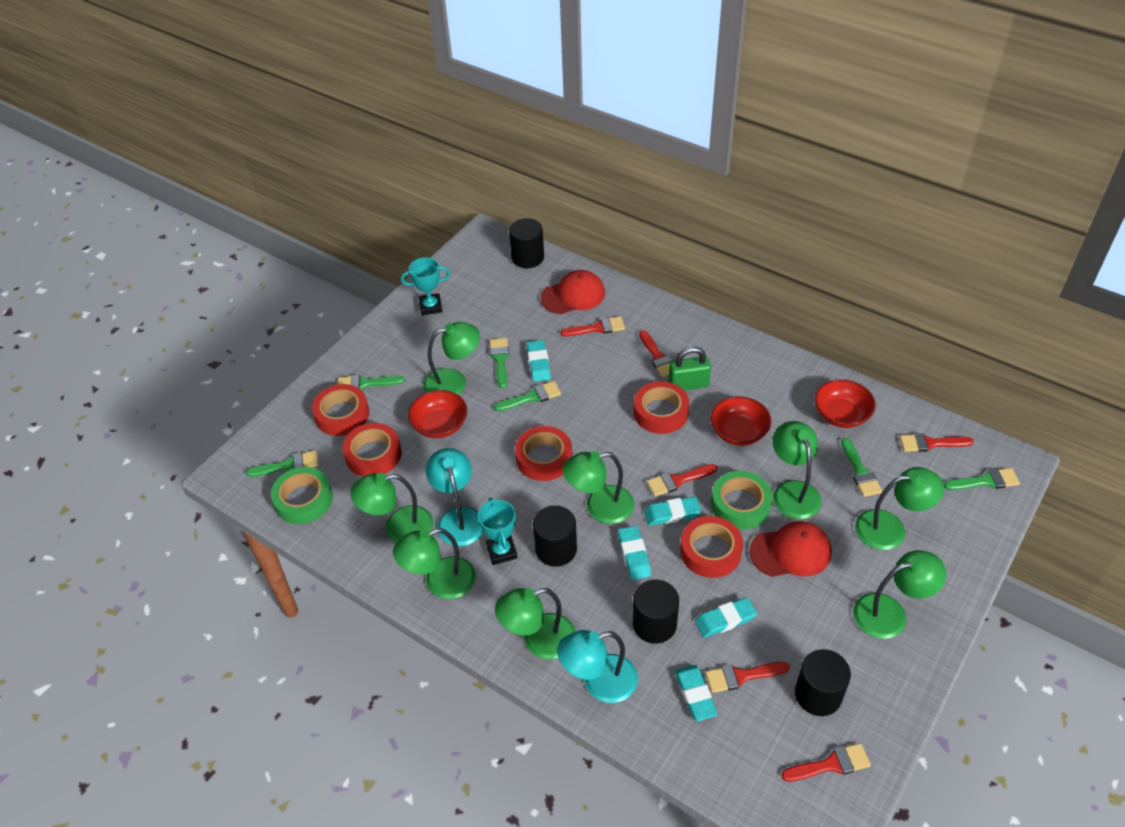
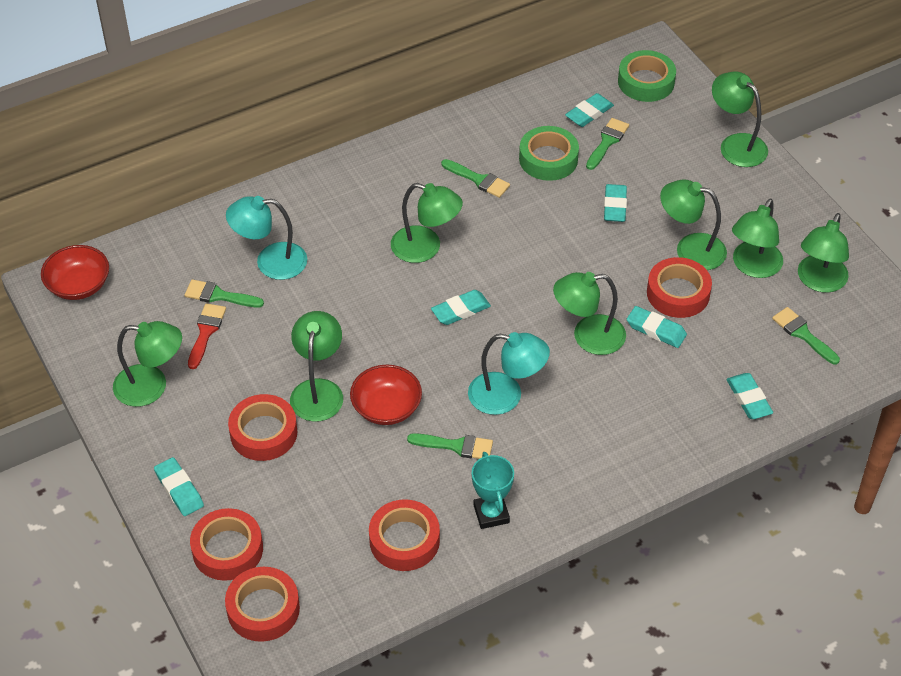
black cylinder: [509,218,544,268] [533,505,577,567] [633,579,679,644] [795,649,851,716] = 4 -> none = 0
green brush: [246,451,318,477] [338,375,405,390] [490,338,509,388] [494,381,561,411] [841,438,882,497] [944,468,1020,490] = 6 -> [185,279,264,308] [407,433,493,459] [441,159,510,198] [586,118,629,170] [772,307,840,365] = 5
green padlock: [668,346,711,390] = 1 -> none = 0
red bowl: [408,390,467,438] [710,396,771,446] [814,379,876,428] = 3 -> [41,245,109,300] [350,365,422,425] = 2
red brush: [560,316,625,337] [639,330,673,377] [647,464,717,496] [705,662,789,693] [781,743,871,781] [900,433,974,452] = 6 -> [188,303,226,369] = 1
red cap: [541,270,605,314] [749,521,832,577] = 2 -> none = 0
turquoise eraser: [527,340,551,382] [618,526,651,580] [644,497,701,526] [675,665,718,721] [695,597,757,638] = 5 -> [154,457,204,516] [431,290,491,325] [565,93,614,127] [604,184,627,222] [627,306,687,348] [726,373,773,419] = 6
turquoise trophy: [401,257,450,315] [478,497,518,565] = 2 -> [472,452,514,529] = 1

